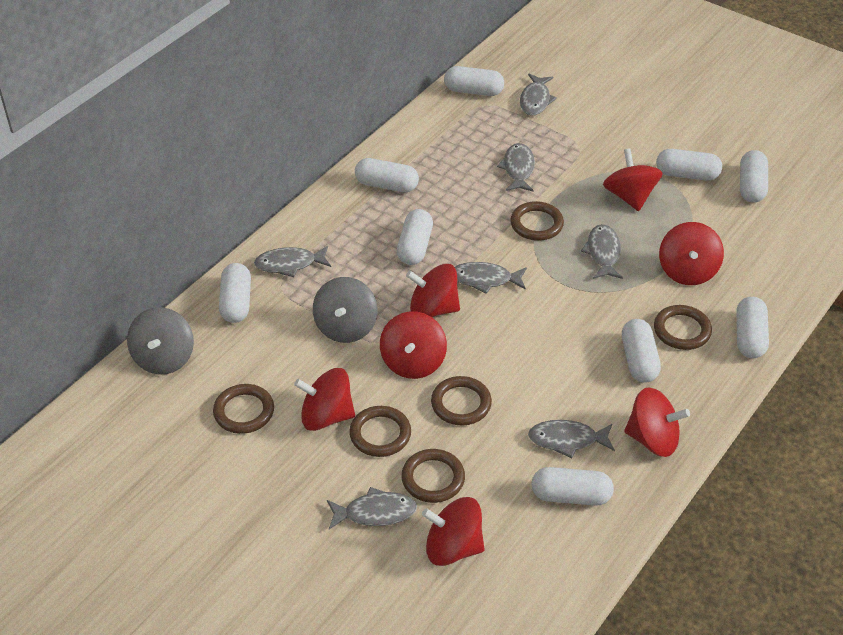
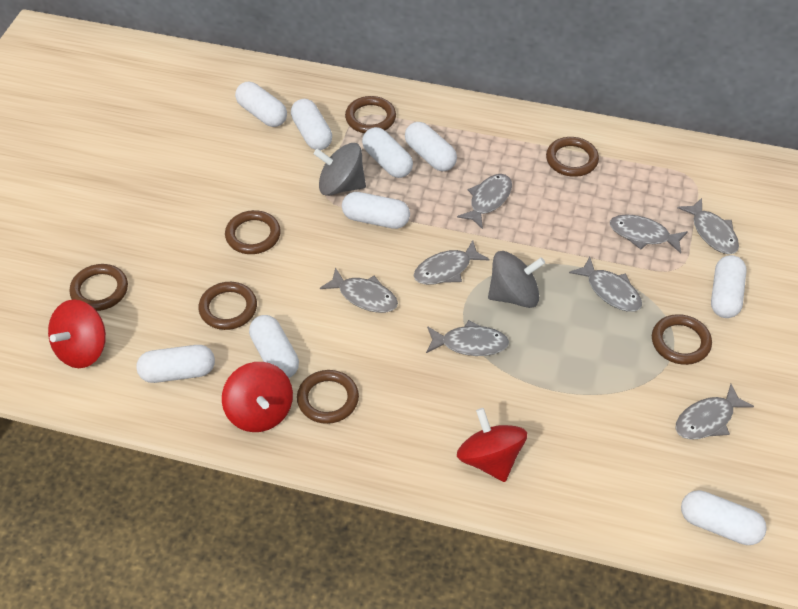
brown ring: [213,384,274,434] [349,406,411,457] [401,449,465,503] [431,376,492,425] [510,201,564,241] [654,305,712,350] = 6 -> [69,264,128,311] [198,282,257,330] [225,210,281,254] [297,370,359,424] [345,96,396,133] [546,137,599,177] [652,314,712,365] = 7
grey fish: [254,246,331,277] [327,487,417,530] [455,262,527,294] [497,143,535,192] [520,74,557,115] [528,420,615,458] [581,224,623,279] = 7 -> [320,267,398,313] [414,240,489,285] [426,320,509,356] [457,174,512,229] [569,257,642,312] [610,214,688,253] [676,384,754,440] [678,198,739,254] = 8
red spinning top: [294,368,355,431] [380,311,447,379] [406,264,460,317] [422,497,485,566] [603,148,663,211] [624,387,690,457] [659,222,724,285] = 7 -> [48,299,106,368] [222,362,293,432] [457,408,527,482] = 3

